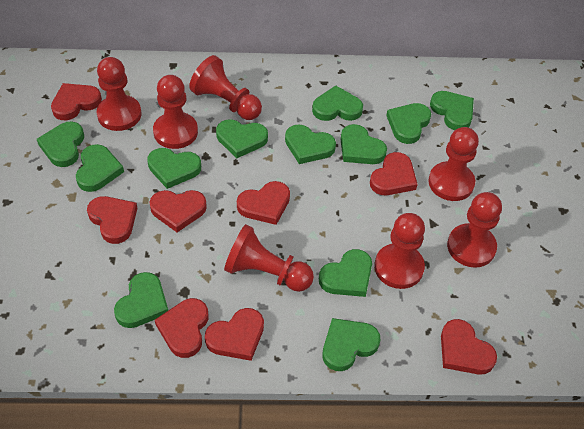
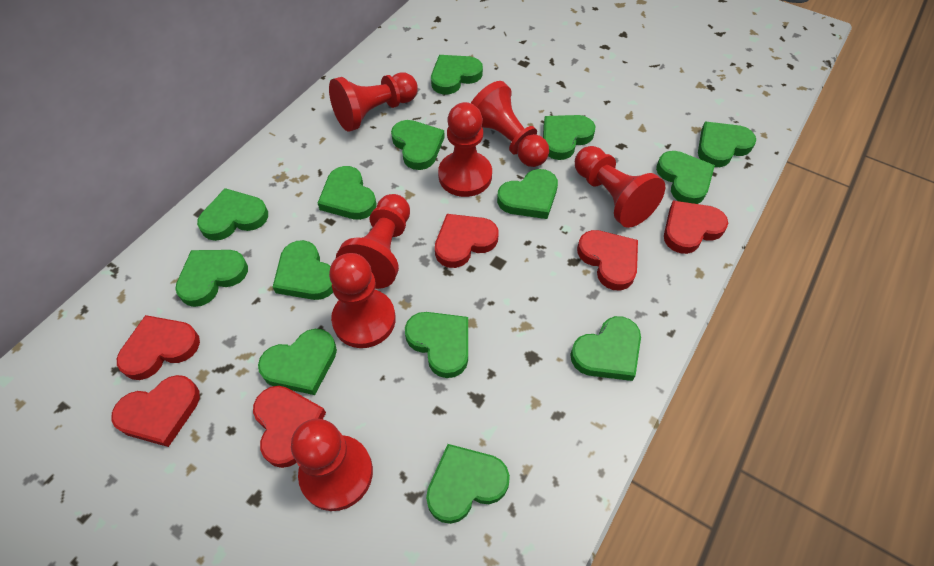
green heart: [37,121,84,167] [76,144,124,192] [114,272,168,328] [147,148,201,189] [216,120,268,158] [285,124,336,164] [312,86,363,121] [319,249,372,297] [323,318,381,371] [340,124,387,164] [386,103,431,144] [430,91,474,130] = 12 -> [175,250,248,307] [197,188,268,241] [258,329,337,395] [273,240,333,300] [318,166,377,220] [391,120,445,170] [405,312,468,378] [426,444,510,524] [431,55,483,95] [497,169,558,219] [543,115,596,160] [570,316,641,381] [656,151,715,204] [698,122,756,167] = 14
red heart: [51,83,102,120] [87,196,138,244] [149,190,207,232] [155,298,208,358] [205,308,264,361] [237,181,290,225] [370,152,418,195] [441,319,497,375] = 8 -> [111,375,200,447] [117,315,200,380] [253,386,326,468] [435,214,499,268] [577,230,638,290] [664,201,728,254] = 6

